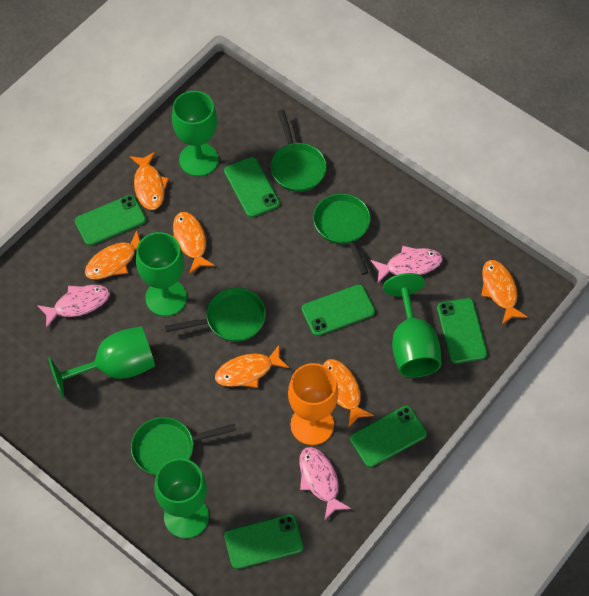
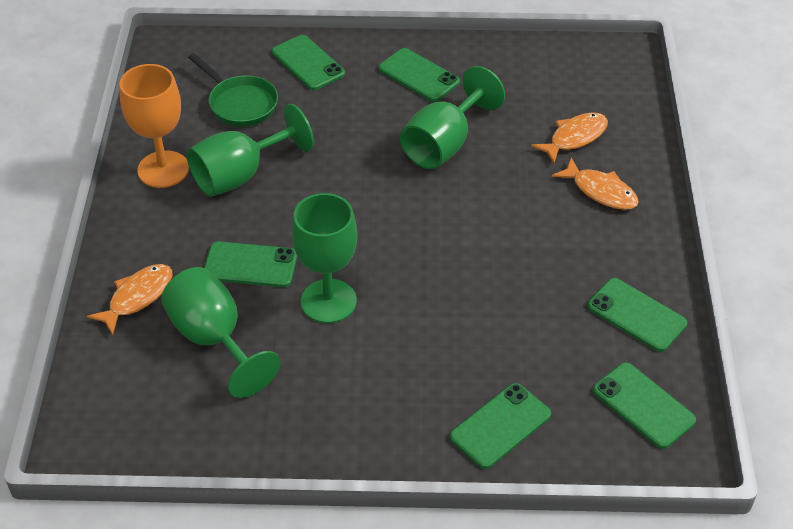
green goblet: [48,326,155,399] [136,232,187,316] [154,458,209,539] [172,91,219,176] [383,273,442,377] = 5 -> [161,267,281,398] [187,104,314,197] [292,193,357,323] [400,66,505,169] = 4
green pan: [131,417,236,475] [165,288,266,342] [271,109,327,192] [313,193,371,275] = 4 -> [188,53,278,127] = 1
orange fish: [85,230,140,280] [130,152,169,210] [173,212,215,274] [215,345,289,388] [323,359,374,427] [481,260,528,324] = 6 -> [87,264,172,335] [531,112,608,164] [552,158,639,210] = 3
pink fish: [37,285,110,328] [299,447,351,519] [371,246,442,283] = 3 -> none = 0

